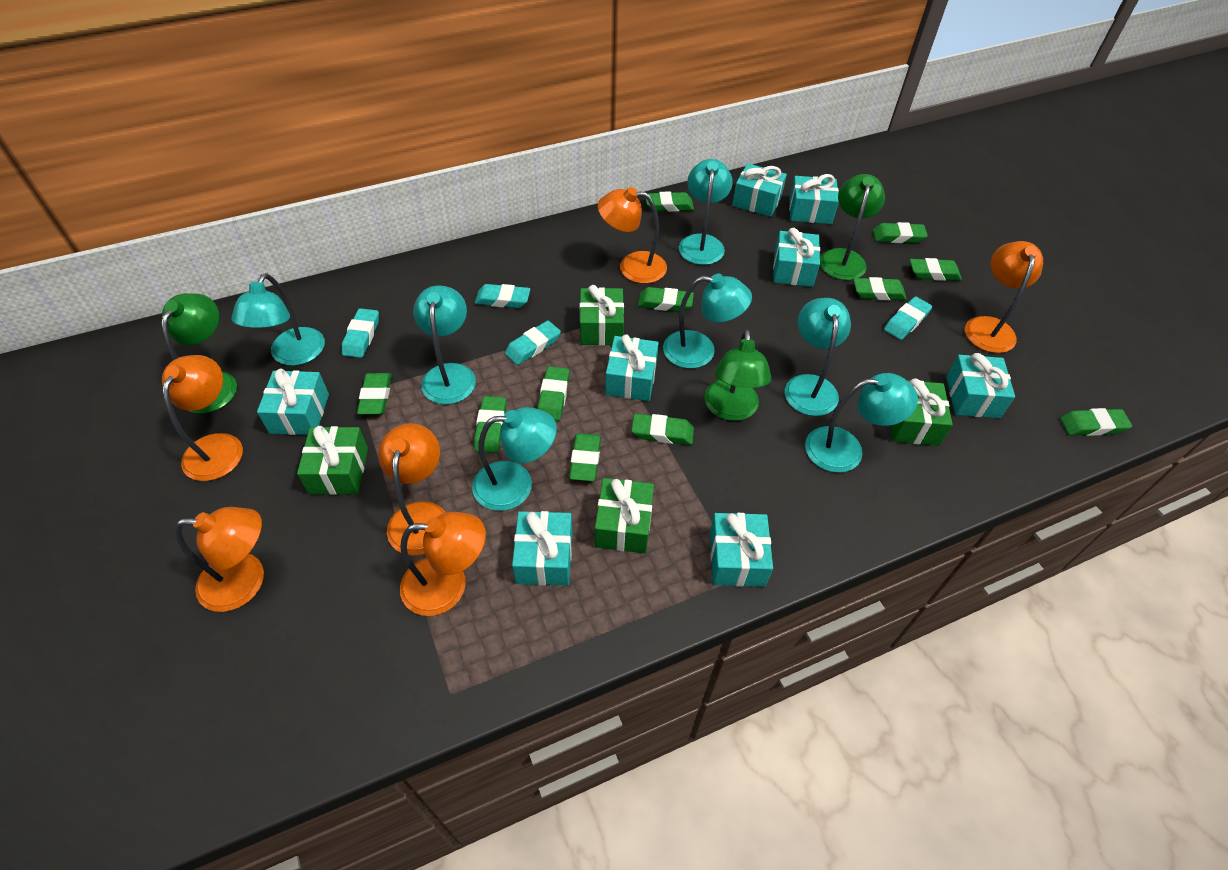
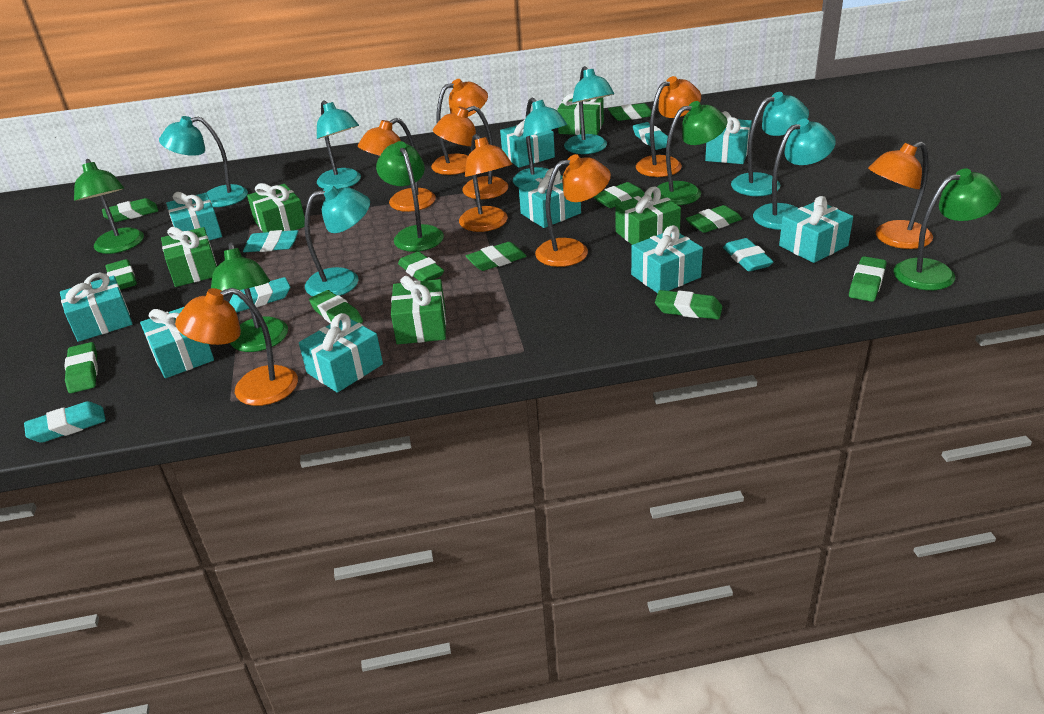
green gift: [297,426,368,495] [580,285,624,345] [595,478,654,553] [890,378,953,446] = 4 -> [161,227,217,287] [247,183,305,233] [391,276,446,344] [557,93,604,135] [615,187,681,245] = 5
green lamp: [161,293,237,414] [704,329,771,421] [820,174,885,280] = 3 -> [74,159,144,254] [211,242,288,352] [376,141,444,252] [657,101,727,205] [893,168,1001,290] = 5
orange lamp: [162,355,243,481] [175,507,264,612] [378,423,446,556] [400,512,486,616] [598,187,667,284] [965,241,1043,353] = 6 -> [175,288,298,406] [358,118,436,212] [431,79,488,175] [433,106,508,199] [459,134,512,232] [535,154,611,267] [636,76,701,177] [868,142,933,249] = 8
turquoise eraser: [342,308,379,358] [475,284,530,308] [505,321,561,365] [884,296,932,340] = 4 -> [24,401,106,443] [229,277,290,313] [243,230,298,252] [633,122,668,150] [723,238,773,271] = 5
turquoise gift: [257,369,329,435] [512,511,572,585] [605,334,659,401] [710,513,773,587] [732,163,787,217] [773,228,820,287] [789,174,839,224] [946,353,1015,418] = 8 -> [60,273,132,342] [140,307,214,378] [166,192,222,241] [299,313,383,393] [500,118,555,168] [519,168,581,228] [631,225,703,293] [705,111,752,164] [779,196,853,263] = 9

